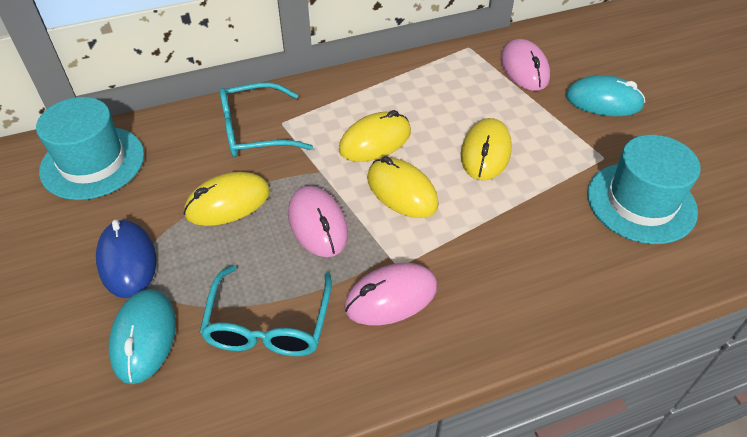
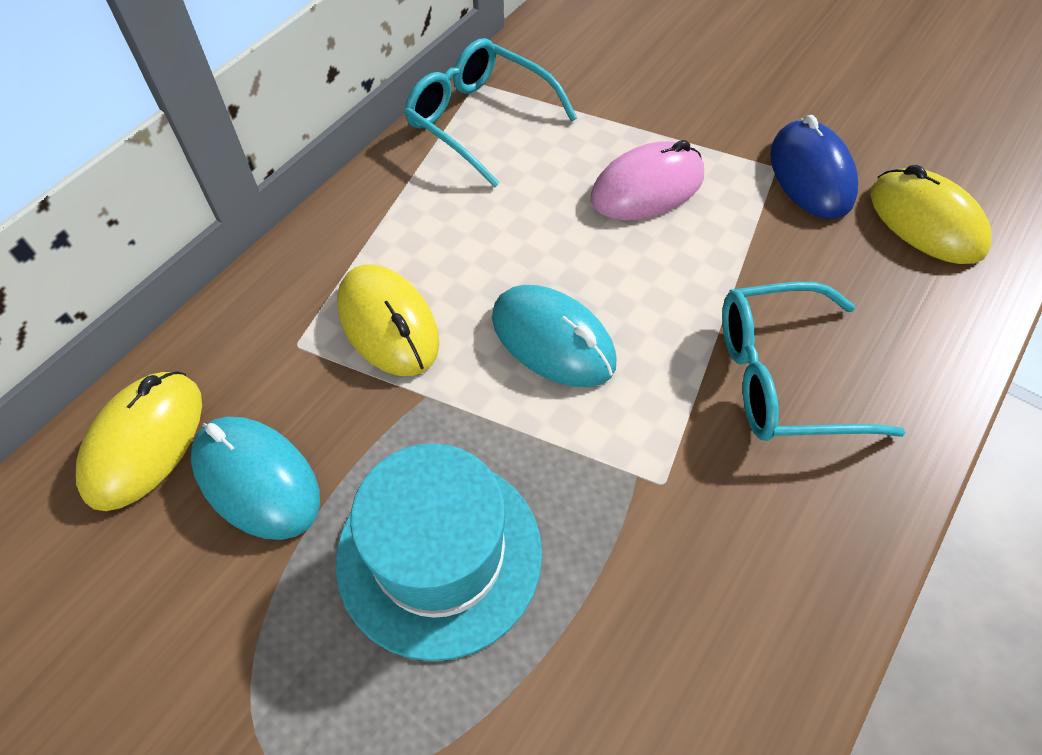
pink mouse: [288,186,348,257] [344,263,437,325] [501,39,550,91] = 3 -> [590,140,704,220] = 1
turquoise hat: [36,97,144,200] [587,135,701,244] = 2 -> [336,443,542,661] = 1
yellow mouse: [184,172,270,226] [339,110,411,162] [367,156,439,218] [461,118,512,181] = 4 -> [76,371,202,511] [337,264,440,376] [870,165,992,264] = 3

